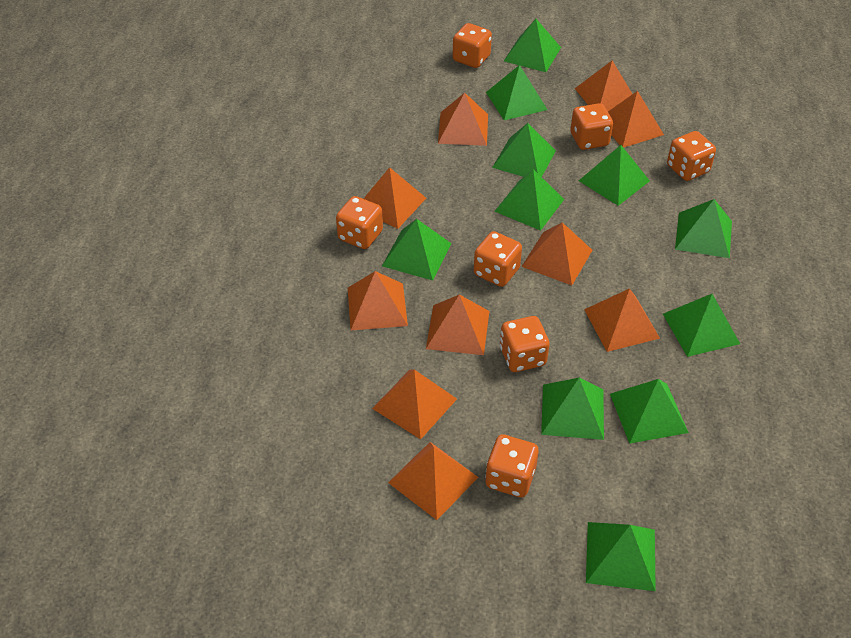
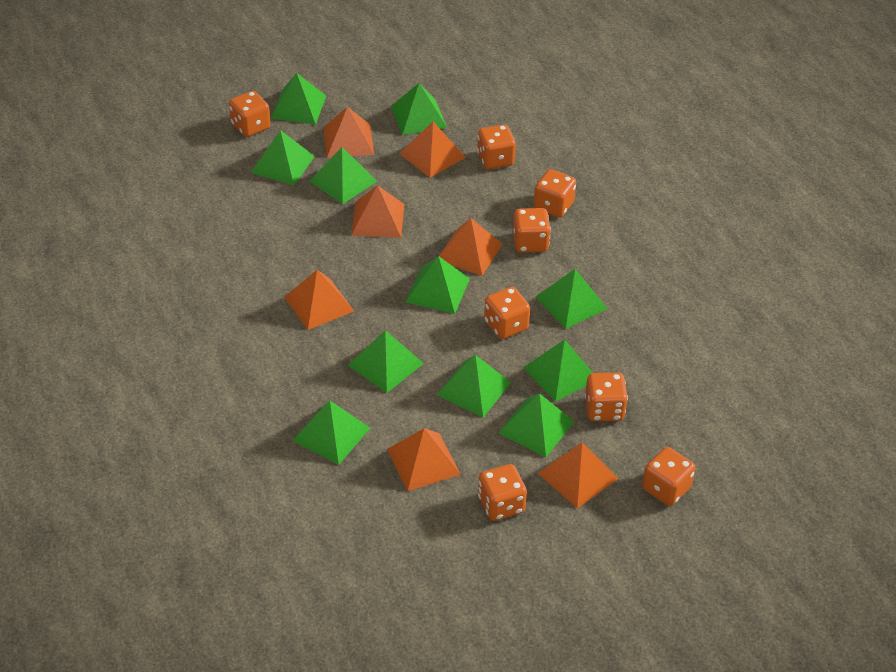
orange dice: [336,196,383,249] [453,23,492,68] [474,231,522,287] [485,434,539,498] [500,316,550,372] [570,103,613,150] [667,131,716,181] = 7 -> [229,91,271,137] [477,125,516,169] [478,464,527,521] [484,287,530,339] [513,208,551,253] [534,169,576,218] [585,373,628,421] [642,447,696,506] = 8
orange pyramid: [348,271,408,330] [363,167,426,229] [372,369,457,439] [388,442,479,520] [426,294,489,355] [438,93,488,146] [521,222,592,285] [575,60,632,111] [584,288,660,352] [608,91,664,148] = 10 -> [285,270,354,330] [324,107,374,158] [351,185,404,238] [387,428,461,491] [399,122,466,178] [439,218,502,276] [538,443,618,508] = 7

